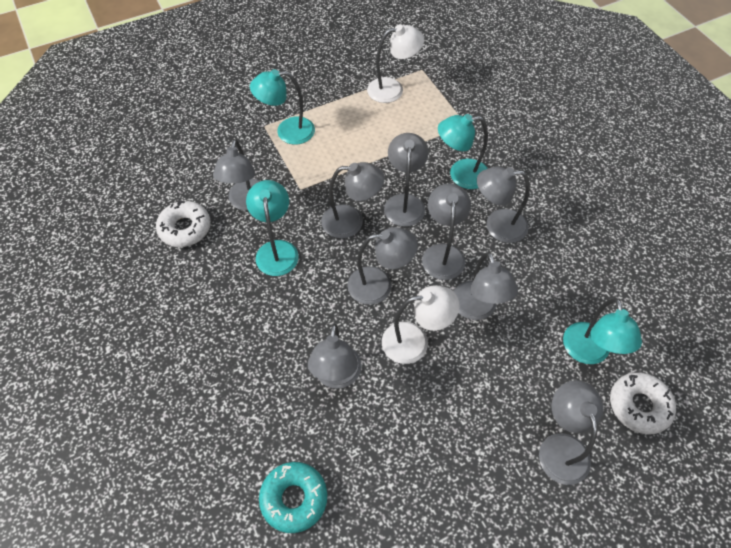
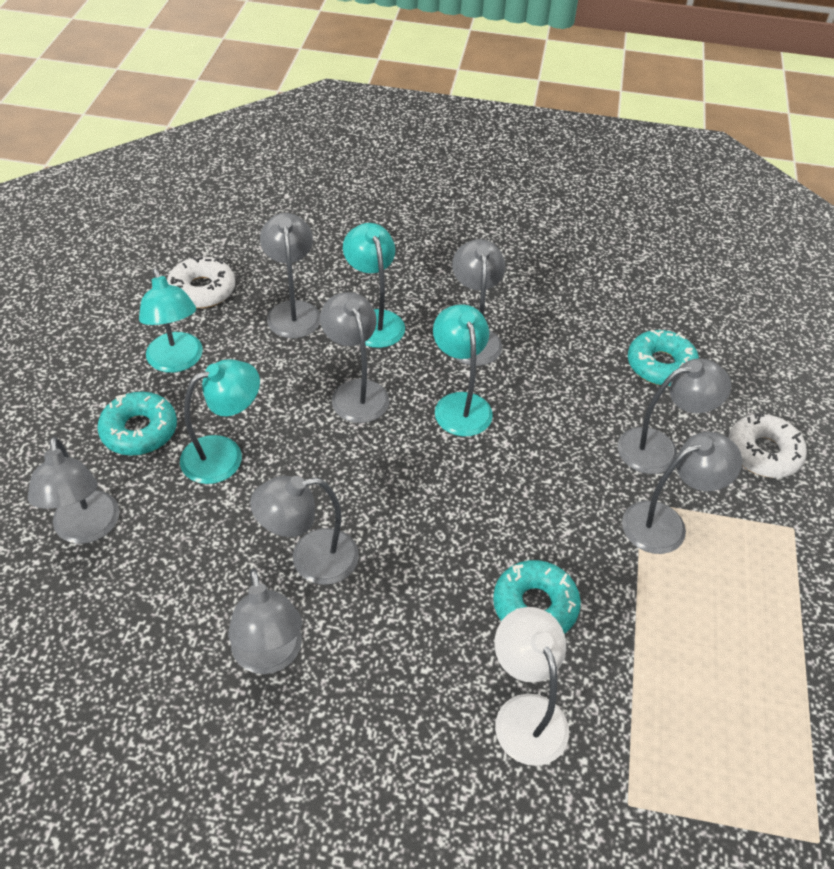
grey lamp: [213,139,260,211] [308,323,362,388] [321,162,384,238] [348,227,418,305] [384,133,429,227] [422,183,471,280] [454,252,518,320] [477,166,530,243] [539,381,604,485] = 9 -> [28,437,119,544] [228,569,302,674] [250,476,359,585] [260,213,320,338] [320,292,389,423] [452,239,505,366] [618,358,731,474] [622,432,742,554] = 8
turquoise donut: [259,462,327,533] = 1 -> [97,392,177,456] [493,560,581,634] [628,329,699,386] = 3
white lamp: [367,24,424,103] [382,286,460,364] = 2 -> [494,607,569,766] = 1

